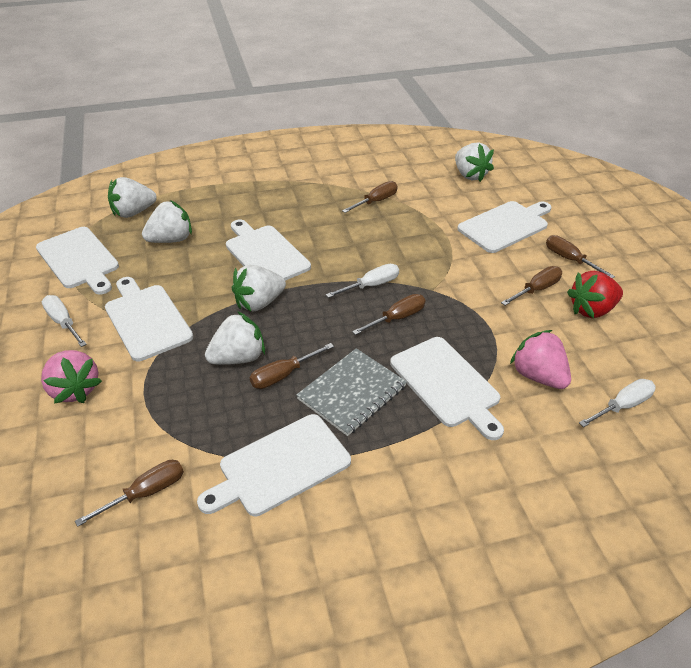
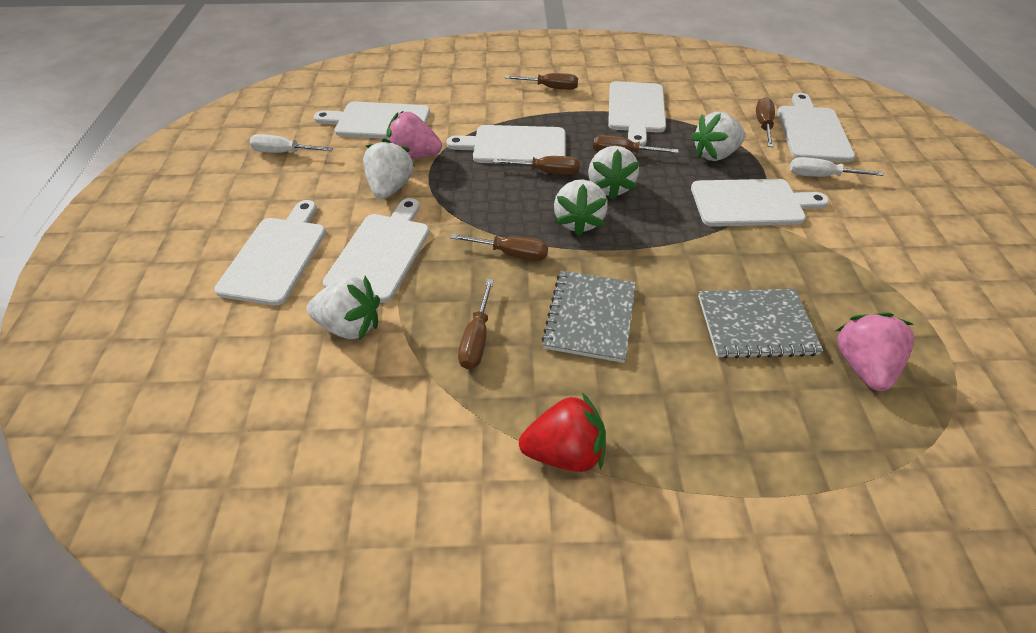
grey notebook: [296,348,407,436] = 1 -> [542,270,636,363] [698,289,823,359] = 2
white cutting board: [36,227,119,295] [105,277,193,361] [197,414,351,516] [226,219,311,281] [390,337,504,440] [457,201,551,253] = 6 -> [214,200,326,306] [314,101,430,139] [323,198,429,303] [447,125,565,164] [608,81,666,146] [691,179,829,227] [777,93,855,162] = 7
white screwdriver: [42,295,87,347] [326,264,399,298] [579,379,656,427] = 3 -> [249,134,333,153] [790,157,884,177] = 2

